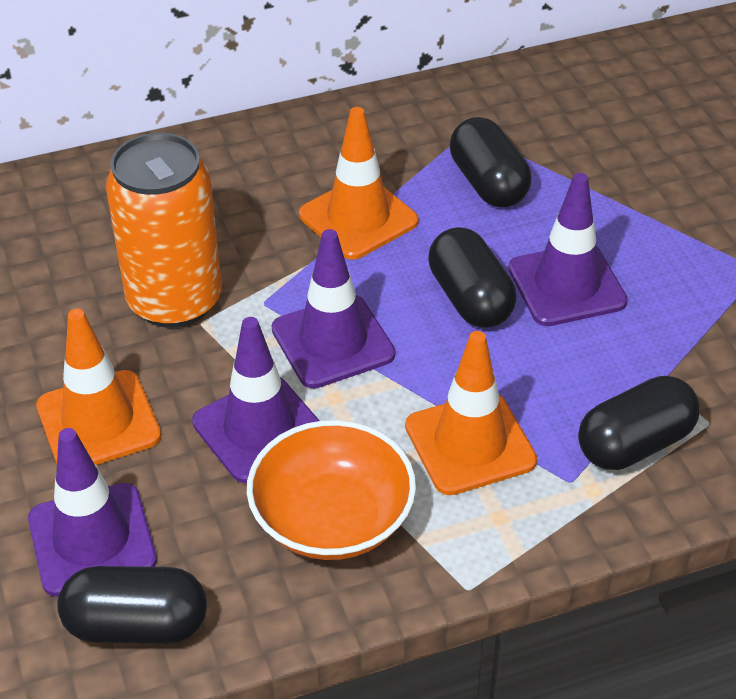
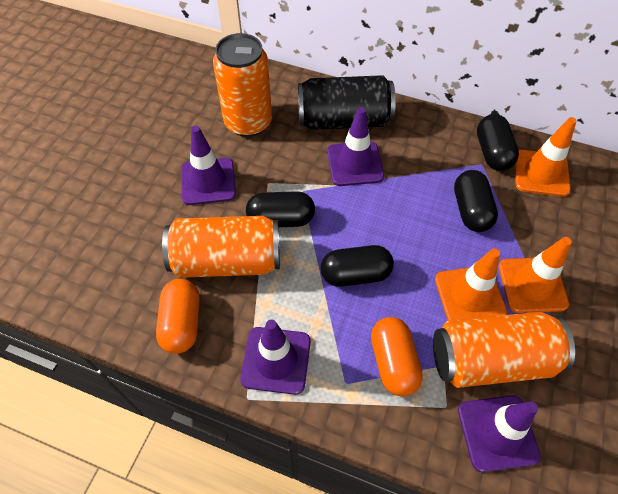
black can: none = 0 -> [298,75,396,130] = 1
orange bowl: [247,420,416,560] = 1 -> none = 0
orange can: [105,133,222,328] = 1 -> [162,216,280,278] [213,33,272,137] [433,312,575,388] = 3
orange capsule: none = 0 -> [156,279,200,354] [371,317,423,397] = 2

